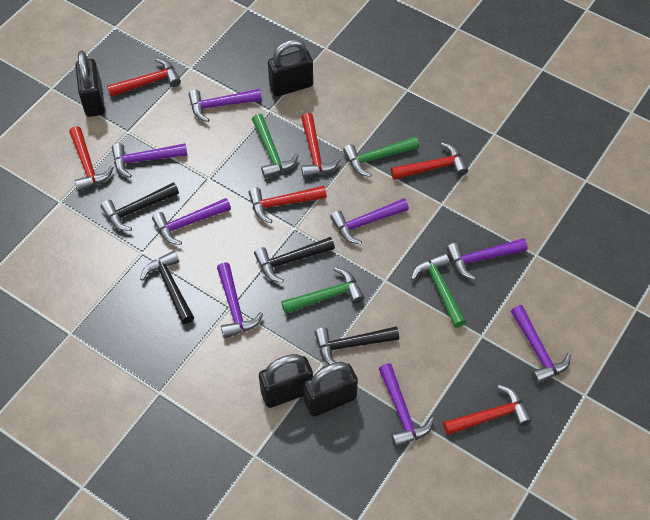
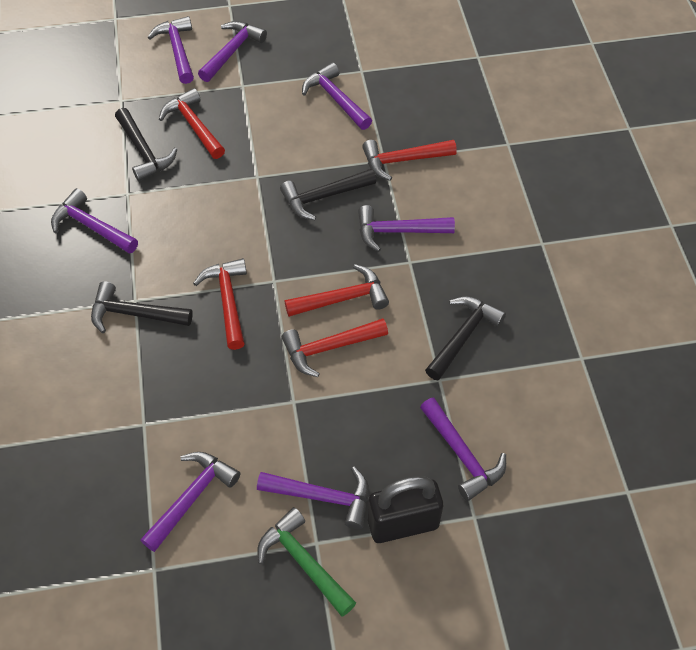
black padlock: [76,51,105,117] [259,354,313,408] [268,39,313,97] [303,362,358,417] = 4 -> [368,476,443,543] = 1
green hammer: [252,114,299,178] [281,267,364,314] [343,137,419,177] [411,253,466,328] = 4 -> [257,507,356,617] = 1
red hammer: [69,126,114,192] [107,58,181,97] [249,186,327,223] [301,113,341,178] [391,142,468,180] [443,385,532,435] = 6 -> [159,88,225,159] [193,258,247,350] [282,318,388,377] [285,264,389,317] [362,140,457,181] = 5

